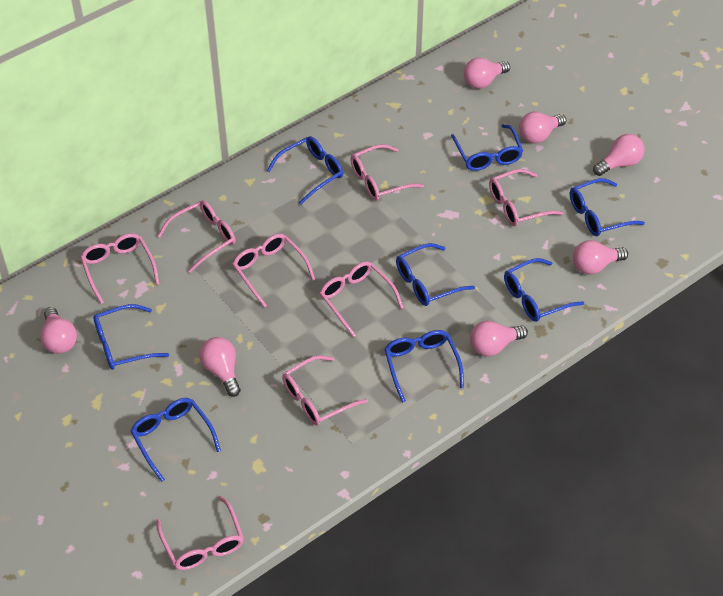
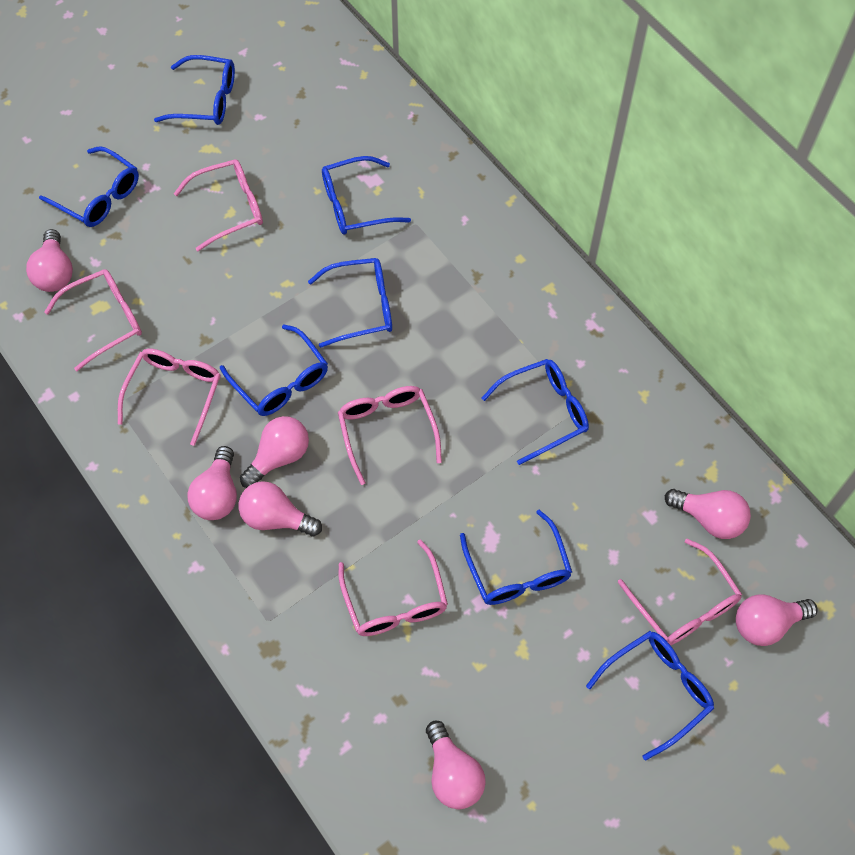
pink glasses: [80,233,159,304] [156,496,244,570] [158,200,235,273] [232,233,315,308] [282,355,368,426] [319,261,403,337] [350,144,424,201] [489,169,563,226] = 8 -> [44,269,142,371] [118,348,221,446] [173,159,263,251] [338,386,442,485] [338,539,448,636] [618,539,742,645] = 6

